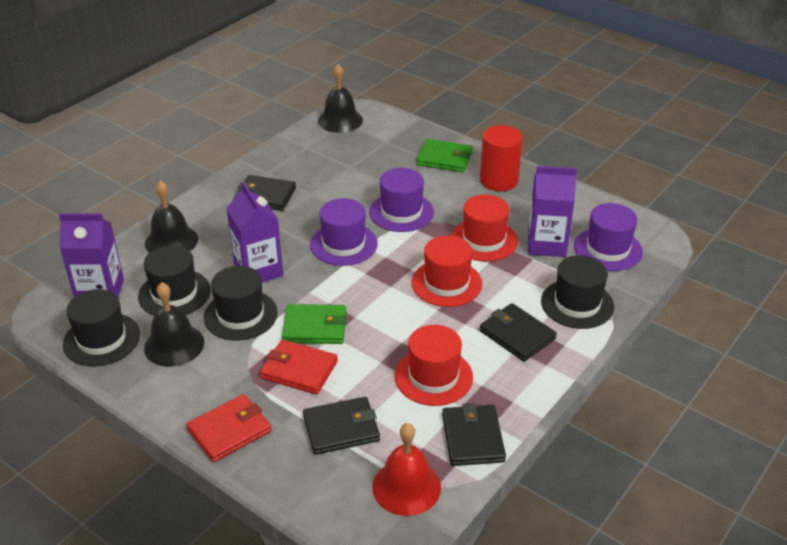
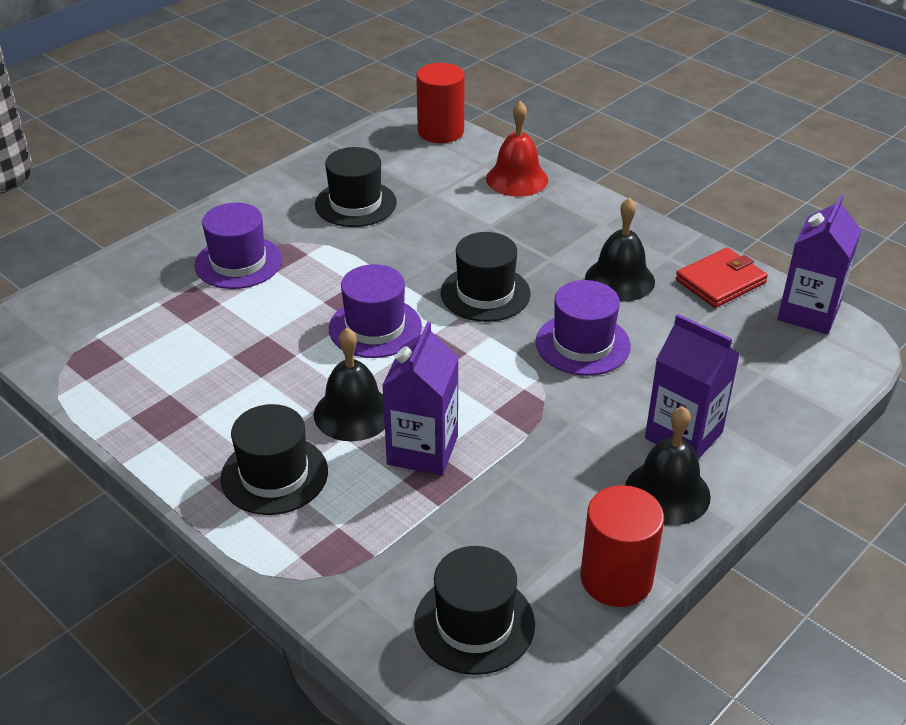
black wallet: [234,175,296,211] [303,397,380,455] [442,403,506,466] [480,303,557,362] = 4 -> none = 0
green wallet: [282,304,347,344] [416,139,473,172] = 2 -> none = 0
red cylinder: [480,125,523,191] = 1 -> [416,63,465,143] [580,485,664,607] = 2
red hat: [395,325,473,406] [411,236,482,307] [451,194,518,262] = 3 -> none = 0
red wallet: [186,394,271,462] [260,339,338,395] = 2 -> [675,248,768,308] = 1

